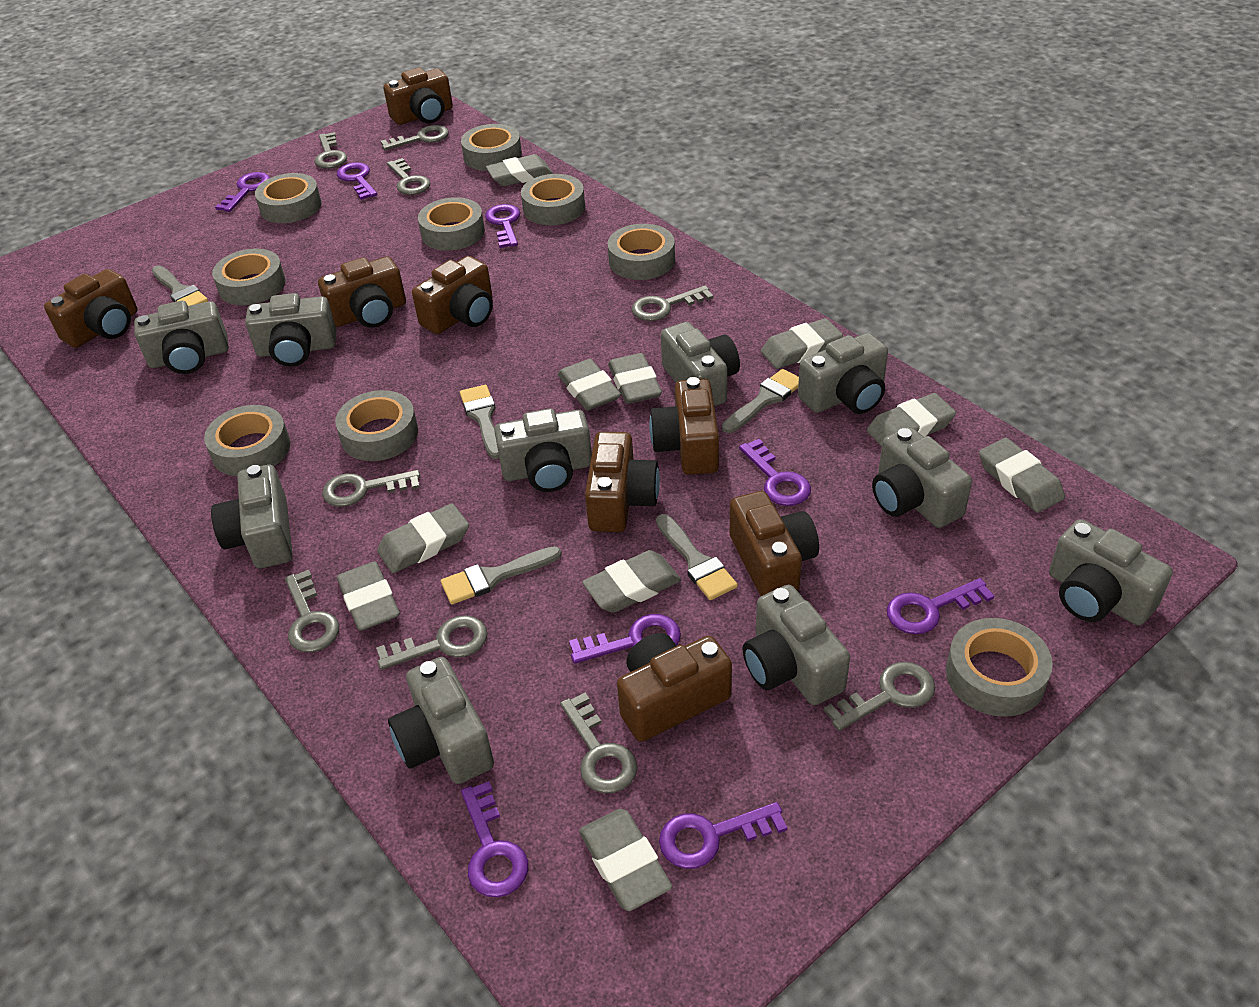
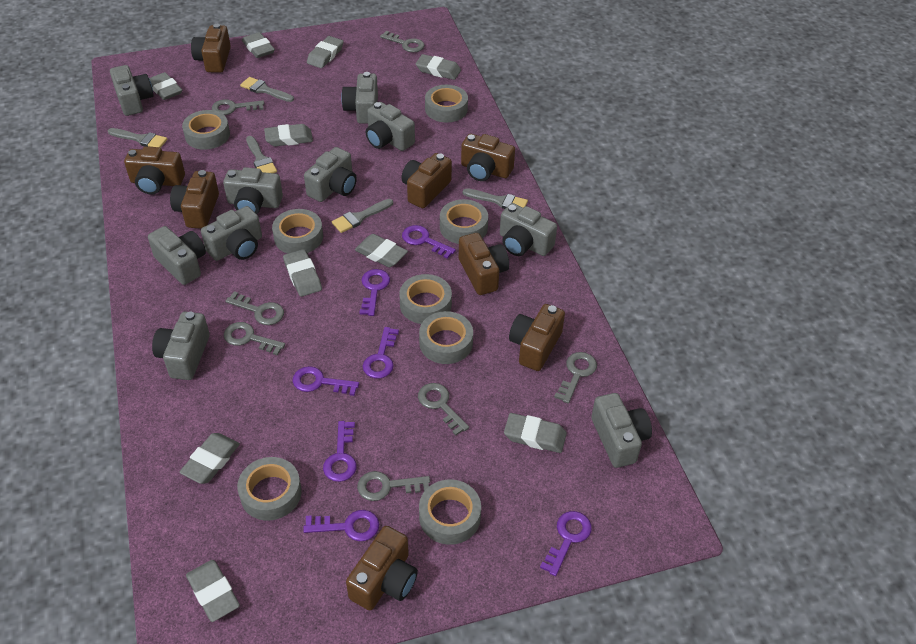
grey key: [285,570,339,652] [314,132,347,169] [322,470,420,507] [376,615,487,670] [381,125,449,150] [387,158,430,195] [560,693,638,793] [632,285,714,321] [824,662,935,731] = 9 -> [212,99,264,115] [224,322,285,356] [226,291,284,325] [357,471,430,501] [380,31,424,52] [418,383,469,435] [554,352,597,403] = 7
grey tape: [204,405,290,476] [212,249,286,305] [255,173,321,223] [335,390,418,461] [418,197,485,251] [461,124,522,171] [521,174,585,225] [608,224,675,280] [946,618,1053,717] = 9 -> [182,110,230,150] [237,457,302,521] [272,209,323,254] [399,274,452,324] [419,311,473,364] [419,480,481,545] [425,85,468,122] [440,199,488,244] = 8
purple key: [215,172,270,212] [337,162,377,200] [461,781,528,897] [485,204,520,248] [569,614,681,664] [659,802,787,869] [739,439,811,506] [887,578,994,635] = 8 -> [292,366,359,396] [303,510,379,541] [323,421,357,482] [360,269,390,316] [363,327,399,379] [402,225,456,259] [540,511,592,576] = 7

